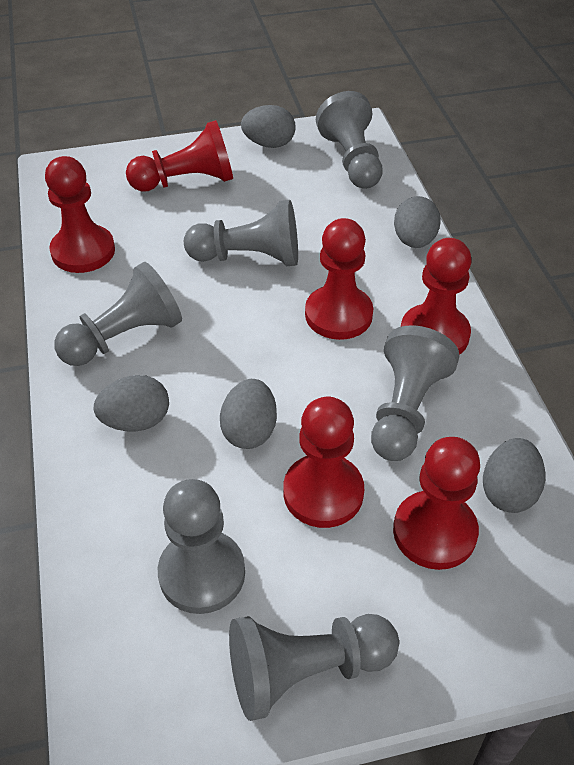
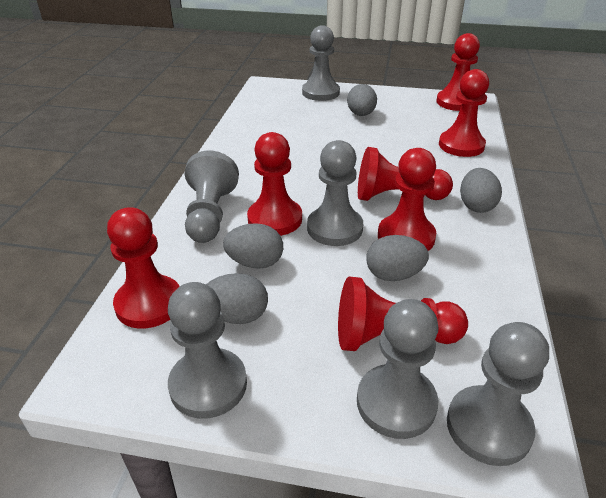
red pawn: [45,156,115,273] [126,120,233,191] [283,397,364,528] [305,218,373,340] [393,437,480,570] [401,238,472,355] = 6 -> [107,207,180,328] [247,132,302,236] [338,277,468,351] [358,147,453,201] [378,148,436,251] [436,33,480,111] [439,69,489,157] = 7

